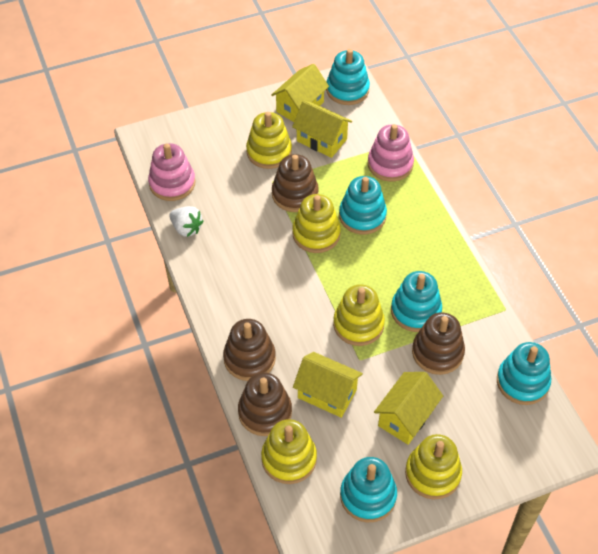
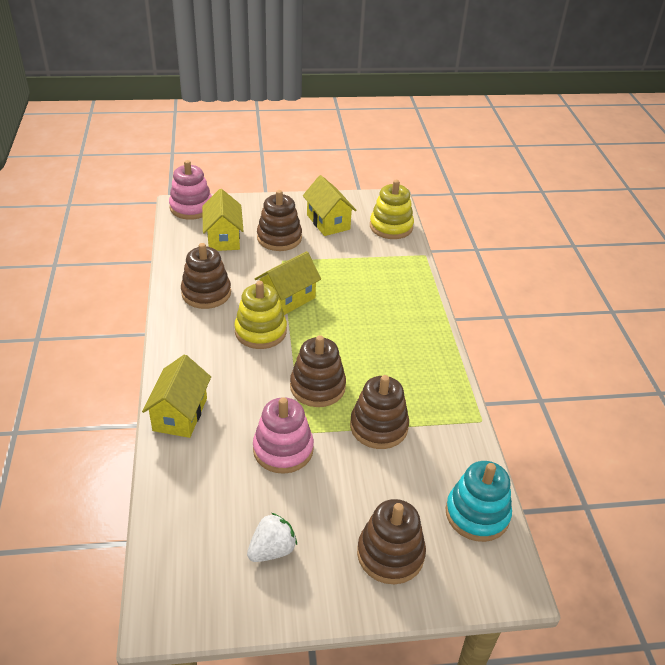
brown stacking toy: [223,319,276,381] [238,373,292,436] [272,154,319,212] [412,313,465,375] = 4 -> [181,243,231,309] [257,190,302,251] [290,335,346,407] [350,375,409,449] [357,499,426,584] = 5
turquoise stacking toy: [326,49,370,105] [339,176,387,234] [340,457,397,523] [391,271,442,332] [497,342,551,405] = 5 -> [446,461,512,542] = 1
yellow stacking toy: [246,112,292,169] [261,419,317,484] [292,194,341,253] [333,284,385,346] [405,434,462,499] = 5 -> [234,281,287,349] [370,180,414,239] = 2

